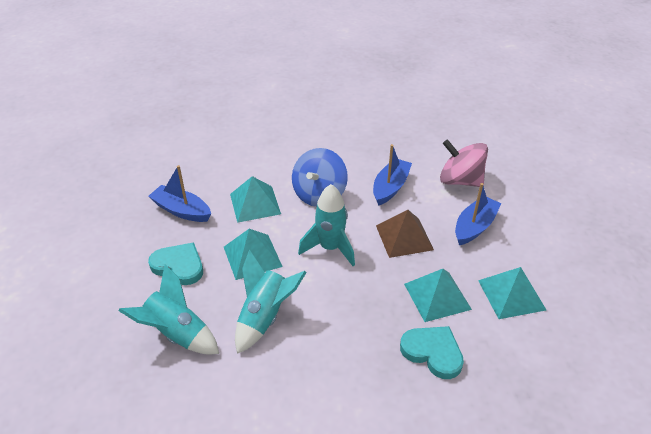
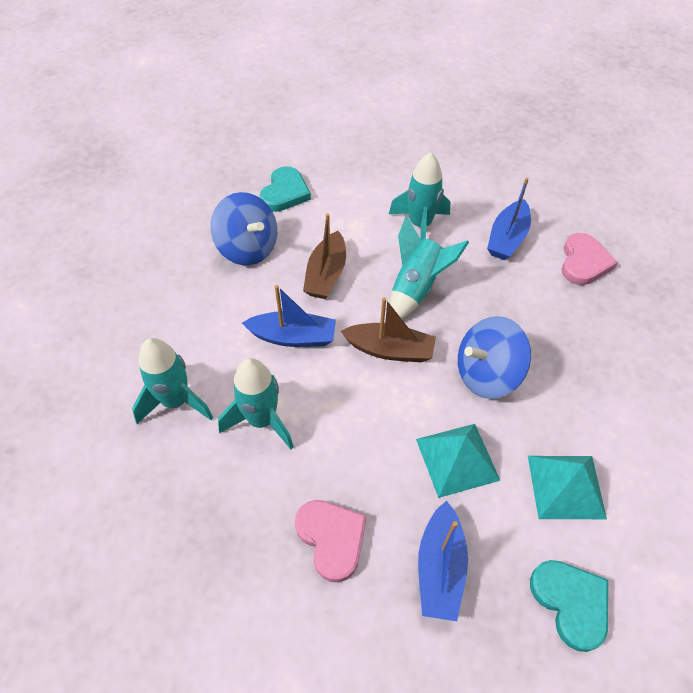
blue spinning top: [292,148,348,207] = 1 -> [211,192,277,265] [458,316,531,399] = 2
brown boat: none = 0 -> [303,214,346,299] [341,297,436,363] = 2
brown pyramid: [376,210,434,258] = 1 -> none = 0
pink heart: none = 0 -> [295,500,367,582] [561,233,618,285] = 2
pink spinning top: [440,139,488,187] = 1 -> none = 0
turquoise pyramid: [224,229,283,280] [230,176,281,223] [404,269,472,322] [478,267,546,319] = 4 -> [416,424,501,498] [528,456,607,519] = 2
turquoise rocket: [119,265,219,355] [235,250,307,354] [298,184,355,266] = 3 -> [132,338,213,424] [218,358,294,449] [389,152,450,241] [390,216,469,319] = 4

